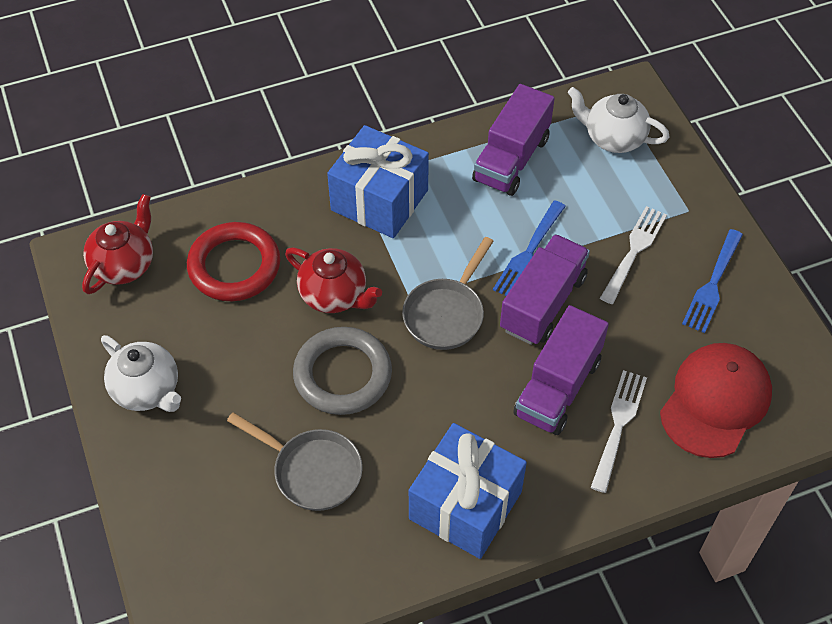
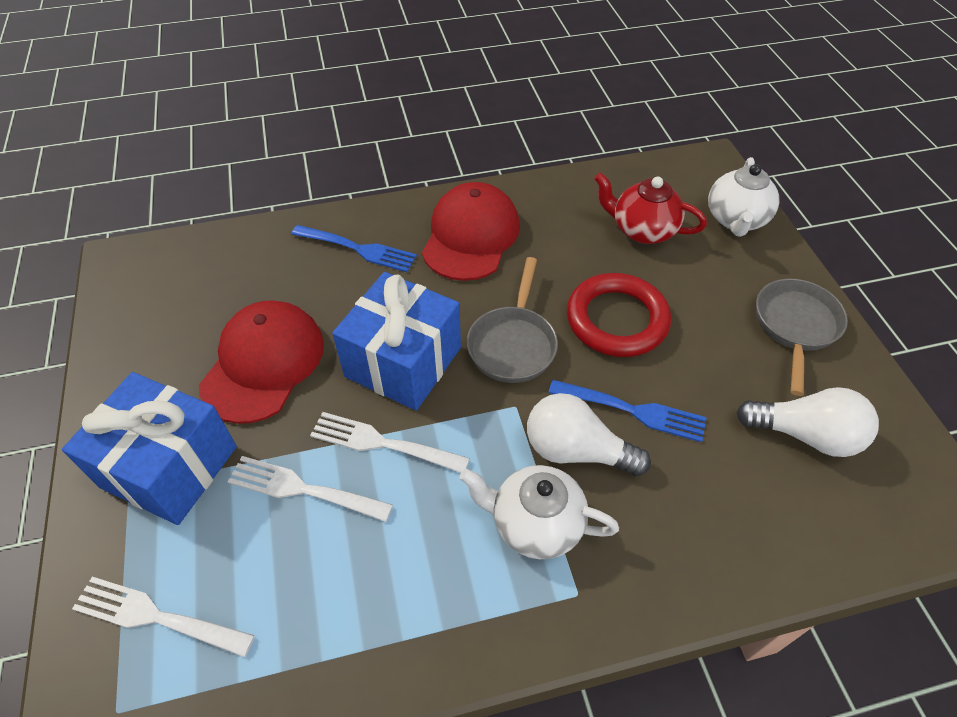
grey ring: [293,327,392,415] = 1 -> none = 0
purple truck: [472,84,555,196] [500,234,590,345] [513,305,609,435] = 3 -> none = 0
red cap: [660,343,772,458] = 1 -> [199,300,324,424] [422,182,520,281] = 2
red teapot: [82,194,153,294] [285,247,382,313] = 2 -> [594,173,707,244] = 1
white fork: [591,370,647,493] [600,206,667,304] = 2 -> [72,577,255,657] [228,456,393,522] [310,412,470,473] = 3
white light bulb: none = 0 -> [527,393,651,476] [736,387,879,457] = 2

